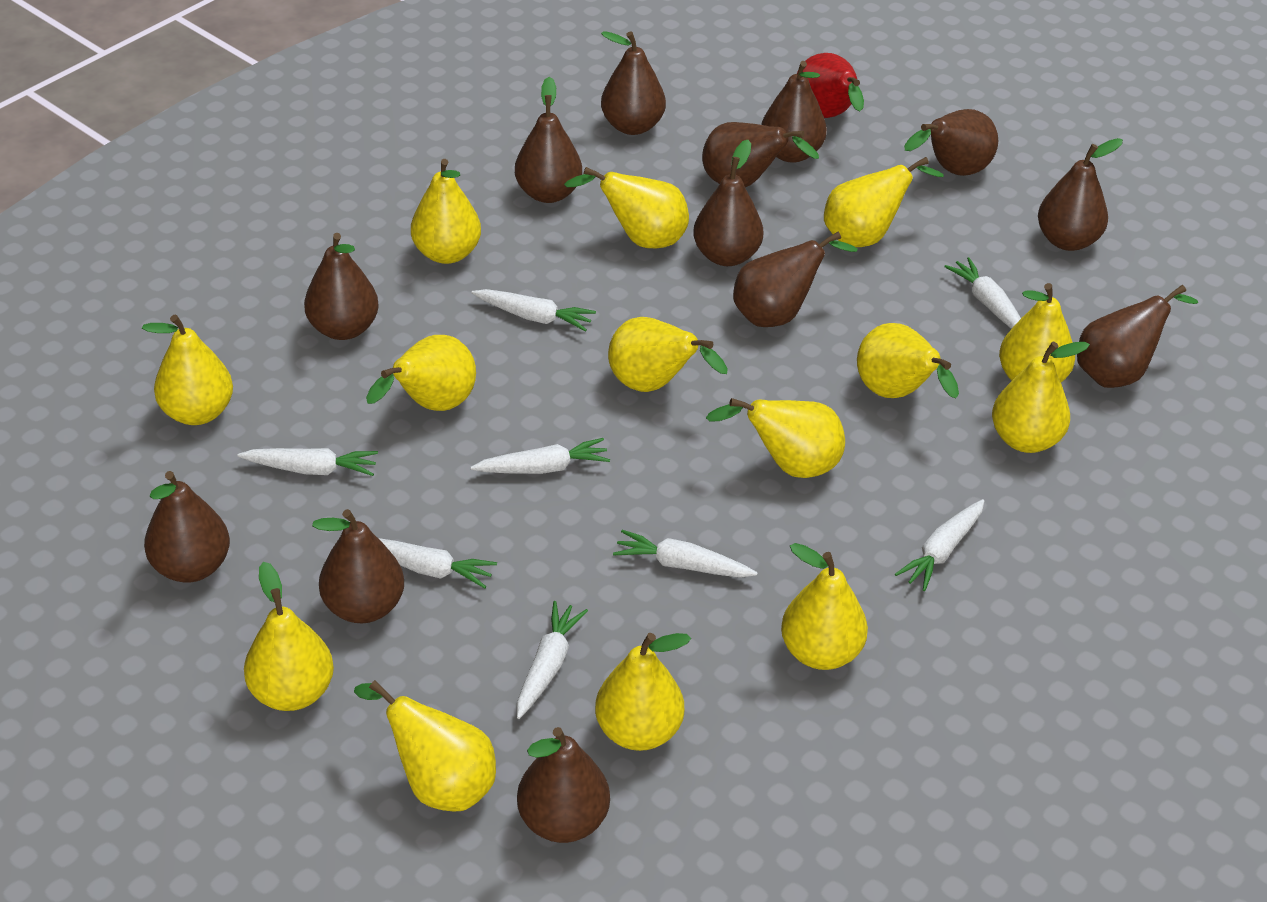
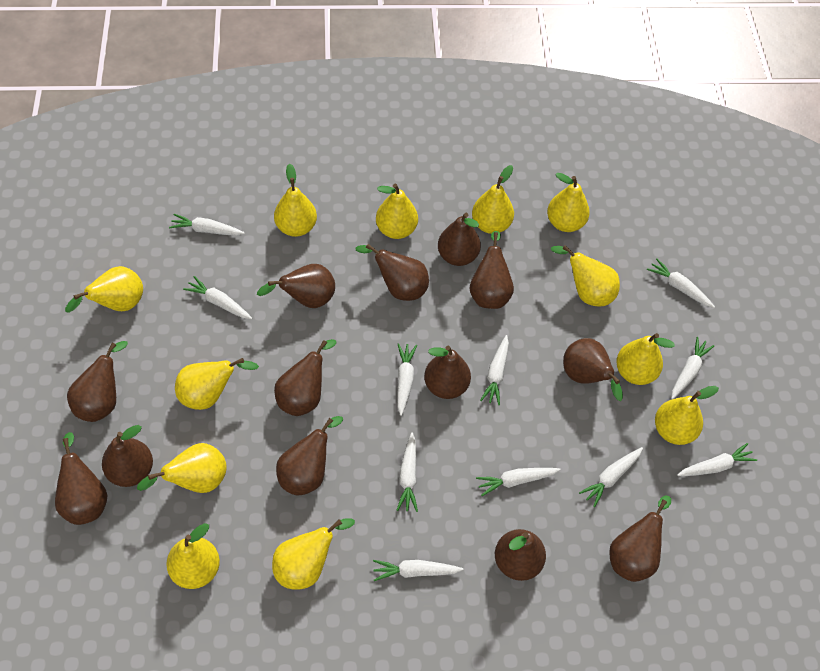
red pear: [797,53,864,118] = 1 -> none = 0
white carrot: [238,448,378,476] [378,538,497,589] [470,438,610,474] [472,289,596,332] [517,601,588,719] [613,530,758,578] [895,499,984,591] [944,257,1021,329] = 8 -> [169,214,245,236] [183,276,252,319] [373,560,464,581] [397,343,417,416] [397,432,418,512] [476,468,561,496] [480,335,509,405] [579,447,643,507] [647,258,715,308] [671,337,715,399] [677,443,757,476] = 11
yellow pear: [142,315,233,425] [244,562,334,711] [354,680,496,812] [366,335,476,411] [411,159,481,264] [564,167,689,248] [595,633,691,751] [608,317,728,392] [706,398,845,478] [781,543,868,670] [824,157,944,247] [857,323,959,398] [992,341,1090,453] [999,283,1075,382] = 14 -> [65,266,143,313] [137,443,227,493] [166,523,220,589] [175,358,259,410] [272,518,355,589] [274,163,317,237] [376,184,418,239] [472,165,514,234] [547,173,590,232] [551,245,620,307] [616,333,675,385] [655,386,719,445] = 12

